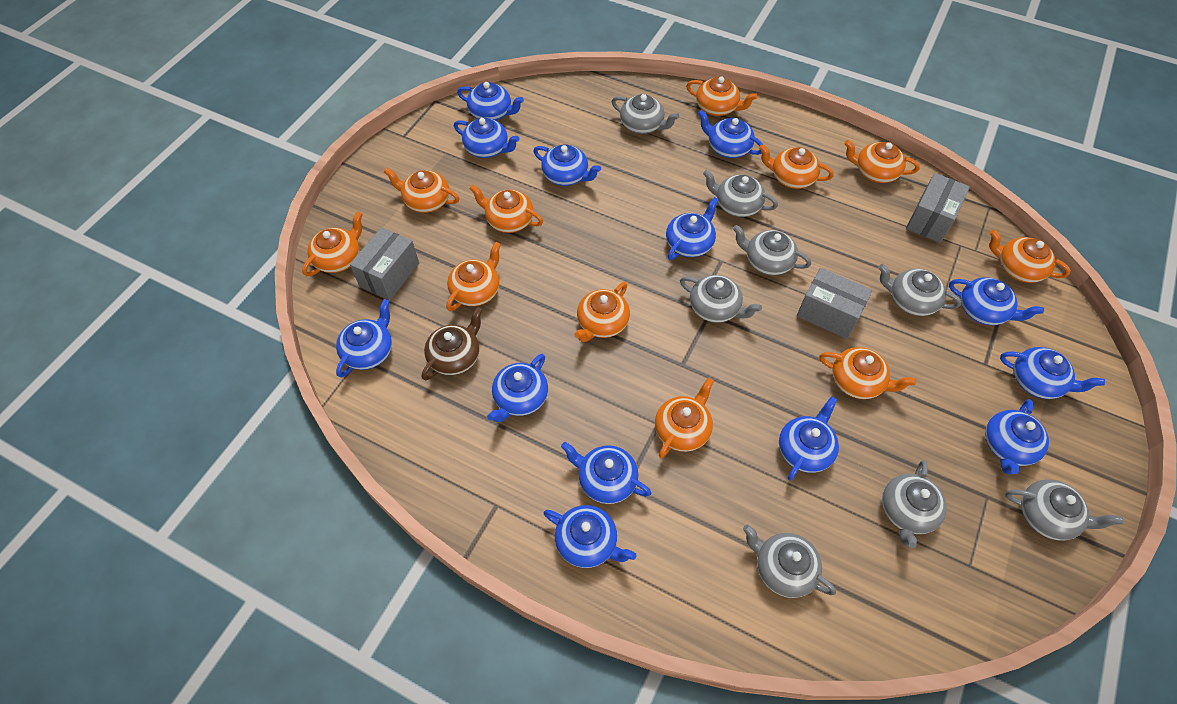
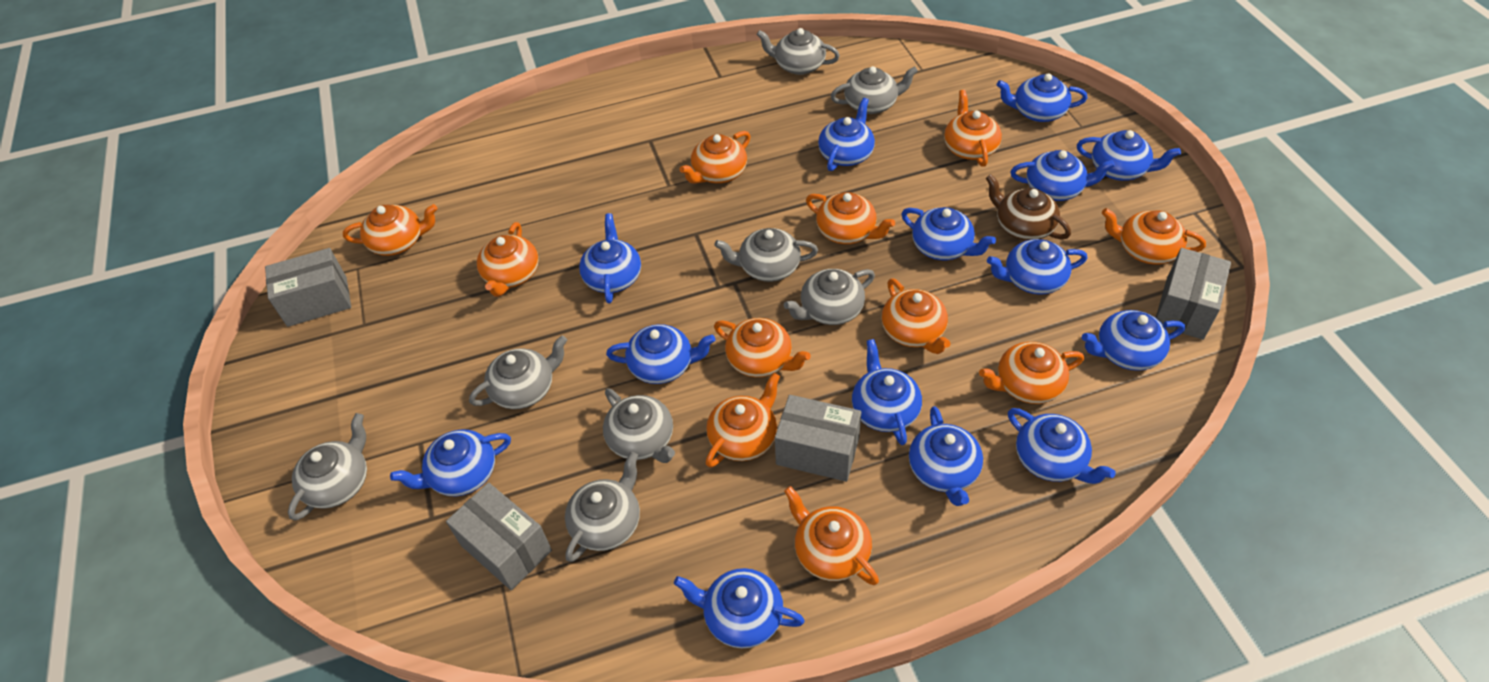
blue teapot: [336,299,392,378] [454,117,520,158] [457,82,524,120] [487,354,548,422] [533,144,601,186] [544,505,636,568] [561,442,651,504] [666,197,719,260] [698,110,762,158] [779,396,839,481] [949,277,1044,325] [985,399,1049,474] [1000,347,1105,399] = 13 -> [390,429,511,496] [579,213,641,304] [606,324,715,384] [674,568,805,648] [818,98,875,171] [852,339,922,445] [901,207,996,260] [909,406,983,506] [987,239,1087,295] [997,73,1087,122] [1008,408,1116,484] [1010,150,1115,201] [1077,130,1181,181] [1082,310,1185,371] = 14
grey box: [350,227,419,300] [797,268,872,339] [906,173,970,243] = 3 -> [265,248,351,327] [446,483,552,590] [775,395,861,482] [1156,248,1231,340] = 4

